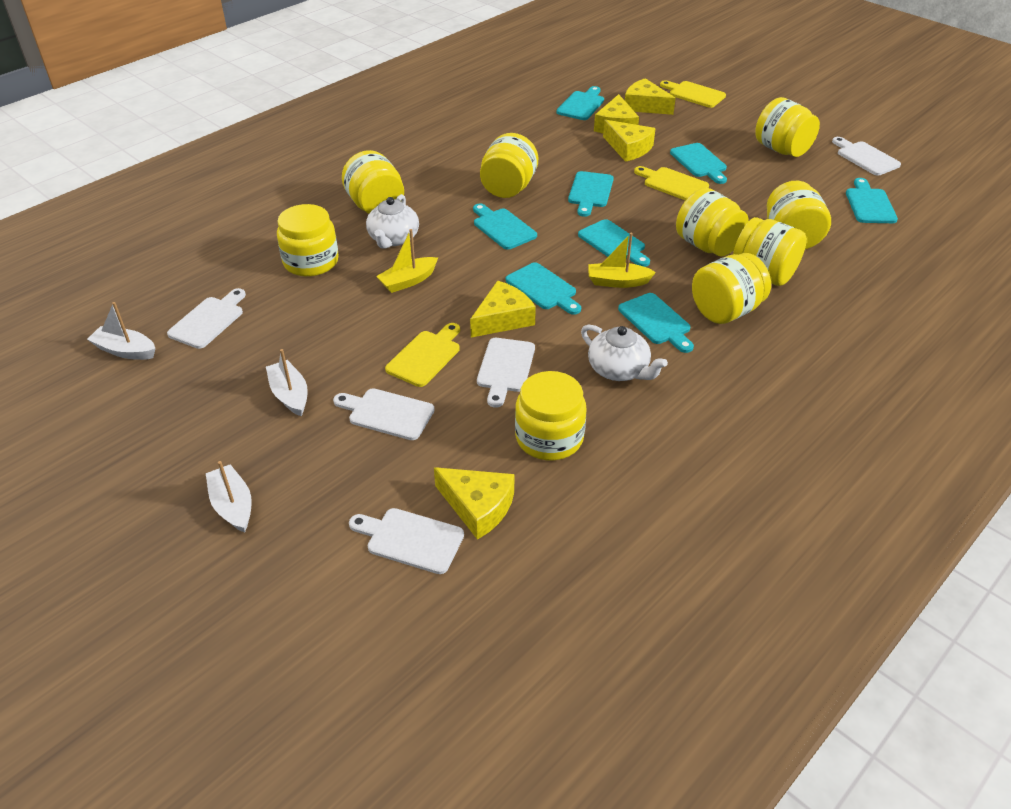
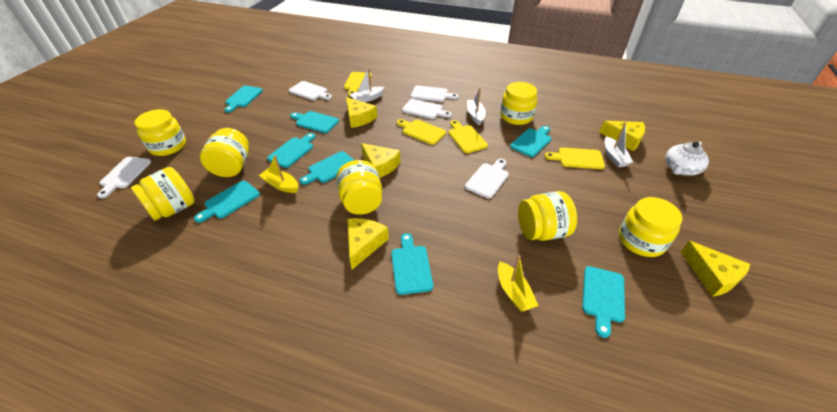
white teapot: [366,194,419,249] [581,324,668,381] = 2 -> [665,142,709,176] = 1
yellow cutting board: [385,323,460,387] [634,166,709,201] [660,80,726,108] = 3 -> [344,72,372,96] [397,119,446,145] [449,120,488,153] [544,148,605,169] = 4
yellow jar: [277,204,339,277] [342,150,404,214] [480,133,538,198] [515,371,587,460] [676,188,749,257] [692,253,771,324] [733,217,807,286] [755,97,820,157] [767,181,831,249] = 9 -> [131,167,195,221] [134,109,186,156] [200,128,249,177] [336,160,382,215] [500,82,538,125] [518,191,577,241] [619,197,683,257] = 7

